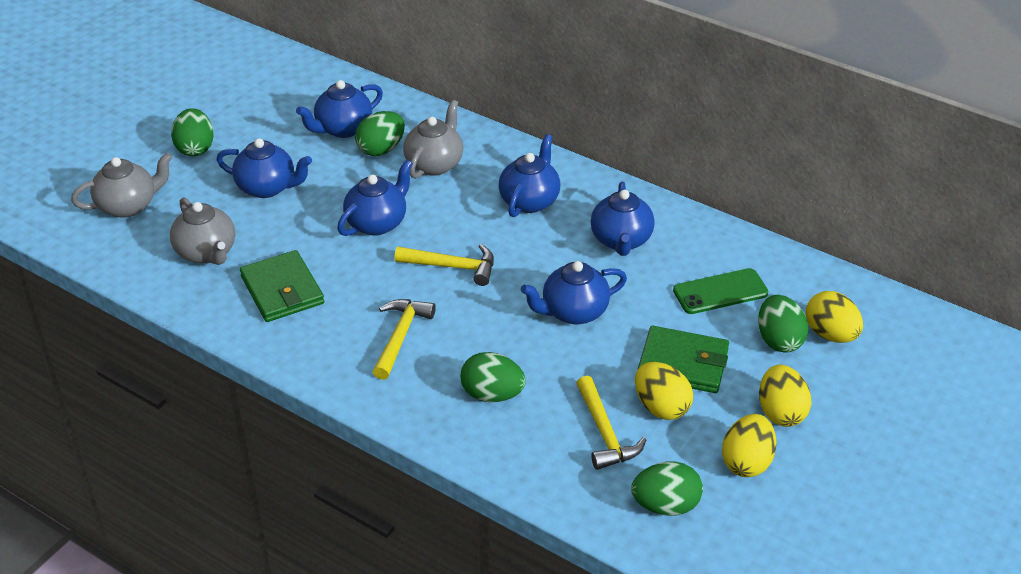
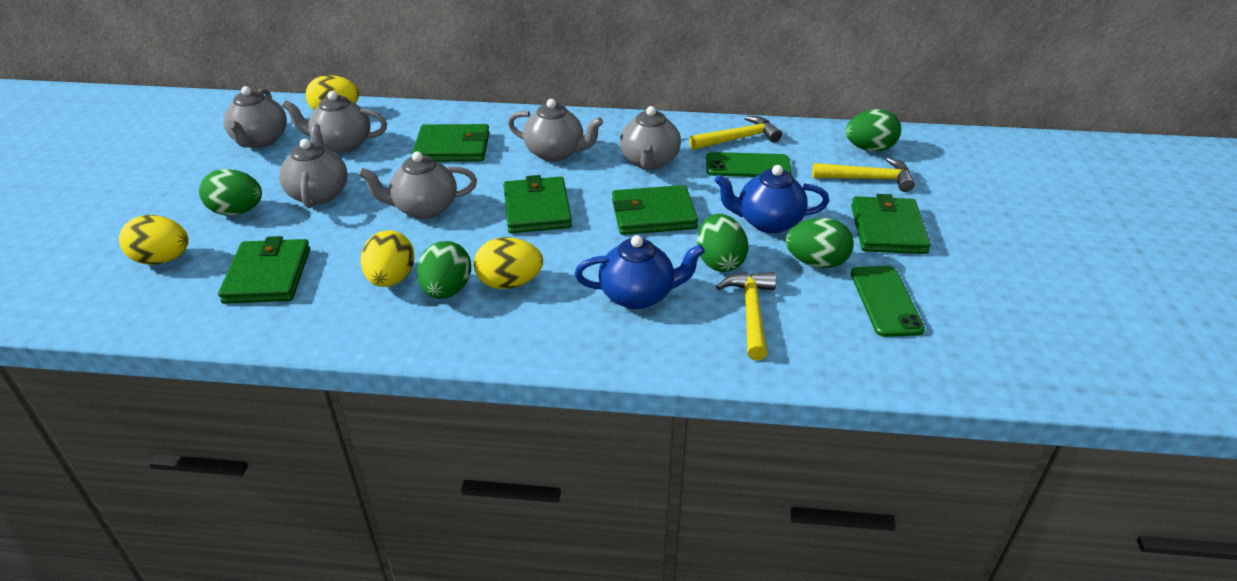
blue teapot: [216,138,312,198] [296,80,383,138] [337,159,413,236] [499,134,560,217] [521,261,627,324] [591,182,655,256] = 6 -> [575,235,705,309] [715,165,829,233] = 2
green phone: [673,268,768,314] = 1 -> [706,152,792,177] [851,266,925,337] = 2
green wallet: [240,250,324,322] [638,326,729,393] = 2 -> [218,236,310,304] [412,124,490,162] [503,175,572,233] [612,185,698,235] [851,194,931,254] = 5
grey teapot: [71,152,173,218] [170,197,235,265] [403,100,463,179] = 3 -> [224,86,287,148] [279,124,347,208] [282,91,387,153] [358,151,477,219] [508,99,603,161] [620,106,681,170] = 6

